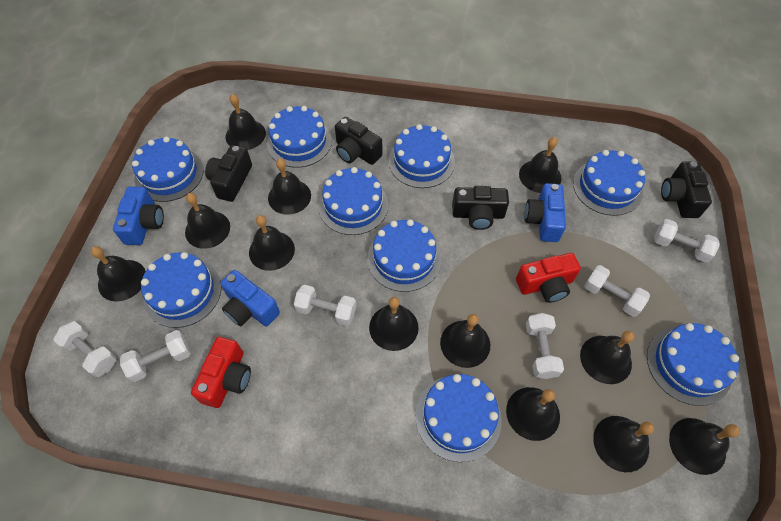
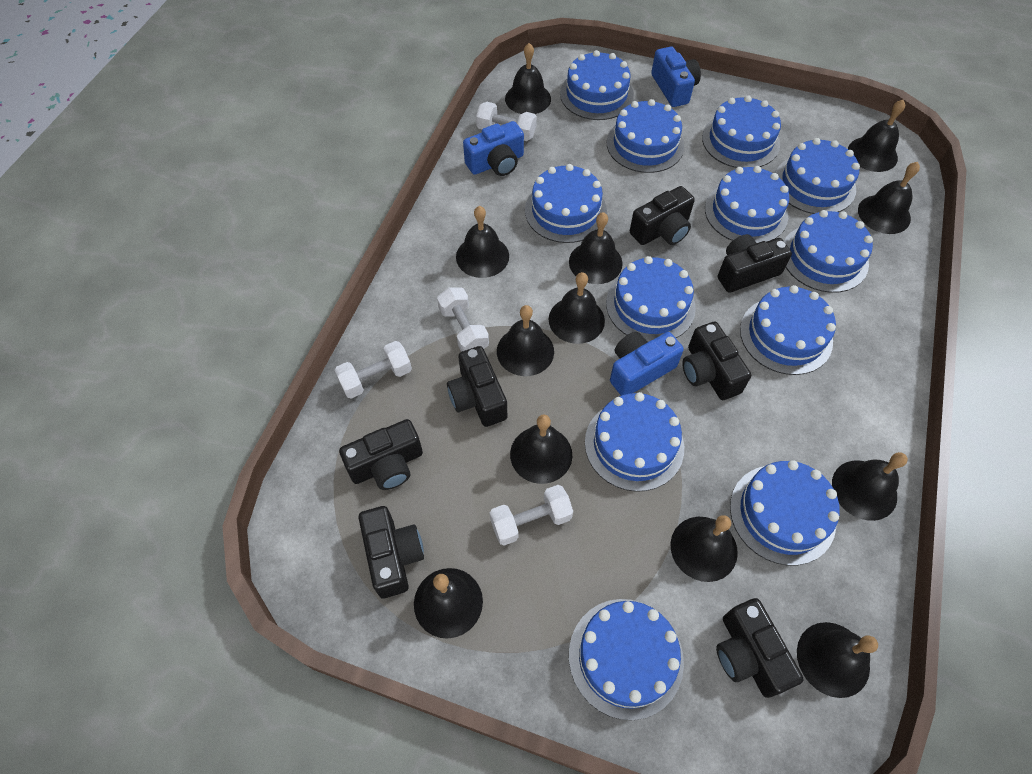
black camera: [205,145,252,202] [335,117,383,165] [452,186,509,230] [661,161,712,218] = 4 -> [339,419,423,490] [359,506,424,598] [447,346,507,427] [630,186,695,245] [682,322,751,400] [716,598,804,698] [718,234,792,293] = 7
blue cake: [132,137,204,202] [141,252,222,328] [267,106,332,168] [319,167,388,235] [367,219,441,292] [389,124,455,188] [416,374,502,462] [573,150,645,216] [647,323,739,406] = 9 -> [525,164,607,243] [560,50,634,120] [569,599,684,720] [585,392,684,492] [606,256,696,342] [607,99,684,173] [702,95,781,168] [705,166,789,243] [730,460,840,566] [740,285,836,375] [775,138,860,214] [784,210,873,293] = 12
red camera: [191,337,251,408] [516,253,581,303] = 2 -> none = 0
white dumbbell: [54,321,117,377] [120,330,191,382] [294,285,357,326] [526,313,564,379] [584,265,650,317] [654,219,720,263] = 6 -> [334,341,412,399] [437,287,489,352] [476,102,537,141] [490,485,573,546] = 4

